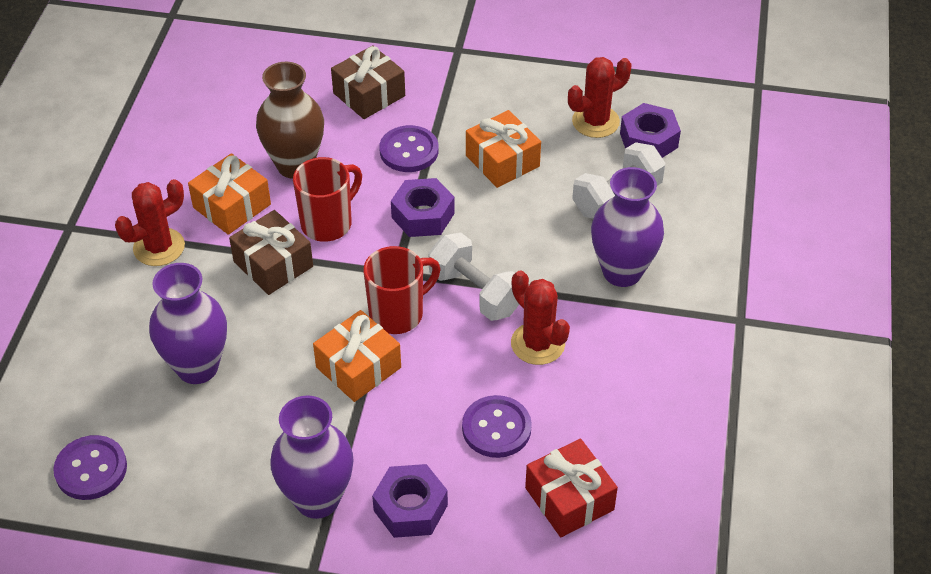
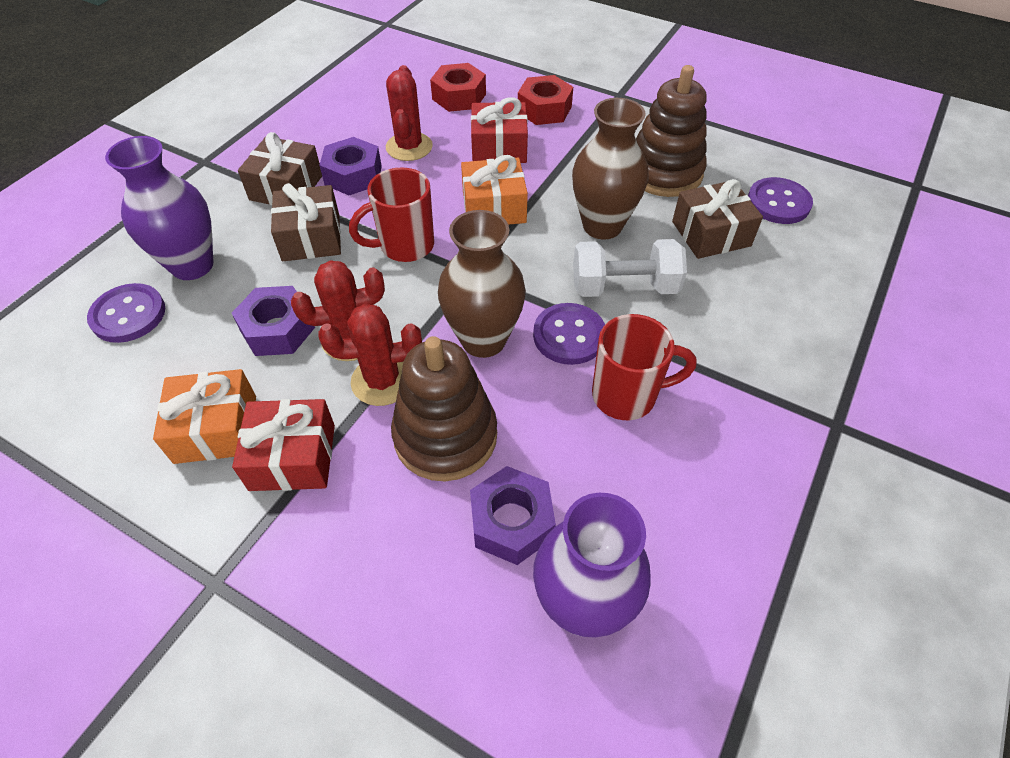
brown gift: [229,210,313,295] [331,45,405,119] = 2 -> [238,132,322,205] [271,183,341,261] [672,179,763,259] = 3
brown stacking toy: none = 0 -> [391,336,497,481] [636,65,707,197] = 2
brown vase: [256,62,324,179] = 1 -> [438,210,526,358] [572,98,648,240] = 2
orange gift: [188,153,271,235] [313,310,401,402] [466,110,541,188] = 3 -> [153,369,256,464] [461,155,528,225] = 2
purple vase: [149,263,227,384] [270,395,354,519] [591,167,664,287] = 3 -> [105,136,213,280] [533,493,651,637] = 2
red gift: [525,438,618,537] = 1 -> [232,399,335,491] [471,97,528,163] = 2
red nut: none = 0 -> [430,63,486,112] [518,75,573,125] = 2
white dumbbell: [428,233,519,321] [572,142,666,219] = 2 -> [573,239,687,297] = 1

